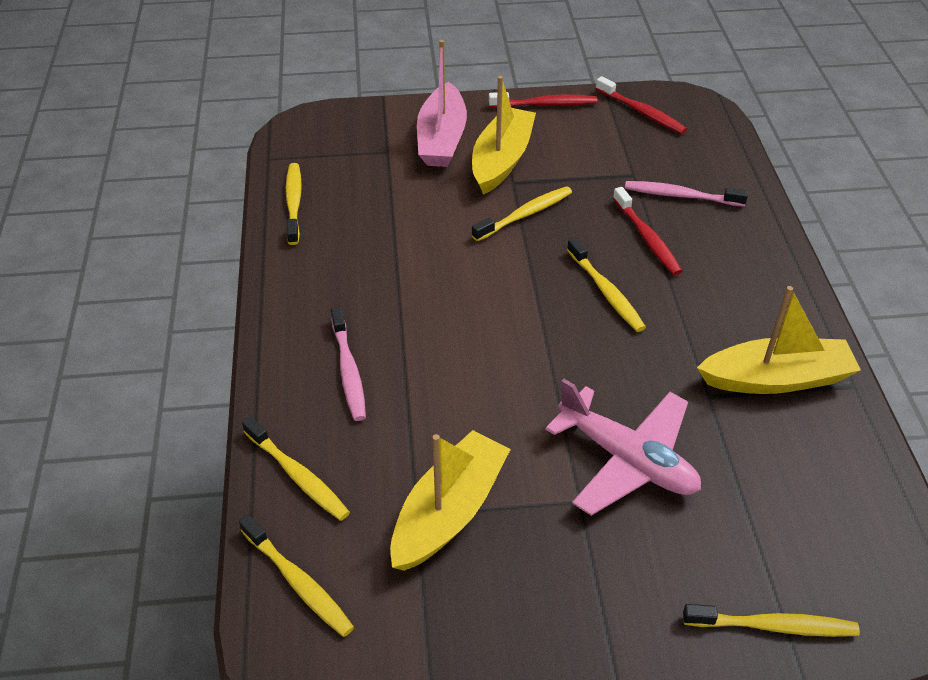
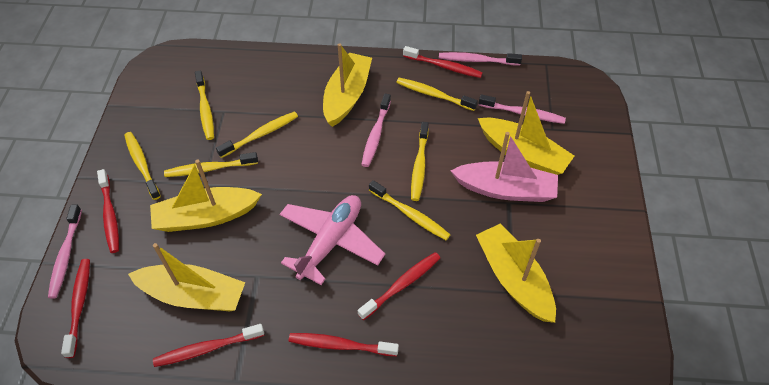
pink toothbrush: [331,307,366,421] [625,181,748,207] = 2 -> [48,205,82,299] [361,94,391,167] [439,52,522,65] [479,95,566,124] = 4
red toothbrush: [489,92,597,108] [596,76,687,134] [613,187,683,275] = 3 -> [61,259,90,358] [97,169,119,253] [153,324,264,367] [289,333,399,356] [358,252,440,320] [403,46,483,78] = 6
yellow boat: [390,430,511,571] [472,76,536,195] [697,286,861,394] = 3 -> [128,243,245,311] [150,160,262,232] [323,43,372,127] [476,223,556,323] [478,91,574,175] = 5
yellow toothbrush: [239,514,354,637] [242,416,350,521] [286,163,302,245] [472,186,572,242] [567,237,646,332] [683,604,860,637] = 6 -> [124,132,161,200] [164,152,258,177] [195,70,214,140] [216,111,298,158] [369,180,450,240] [396,78,478,111] [411,122,429,201] = 7

